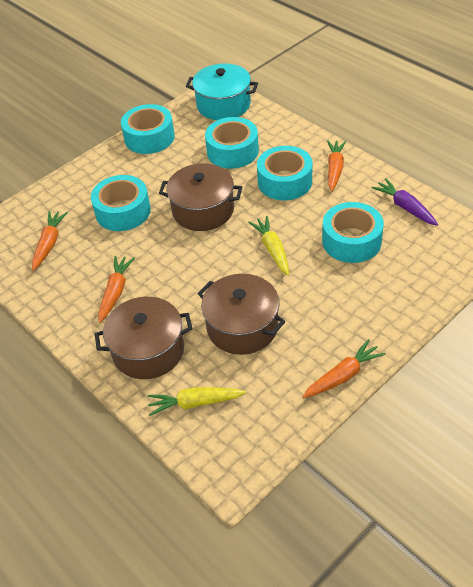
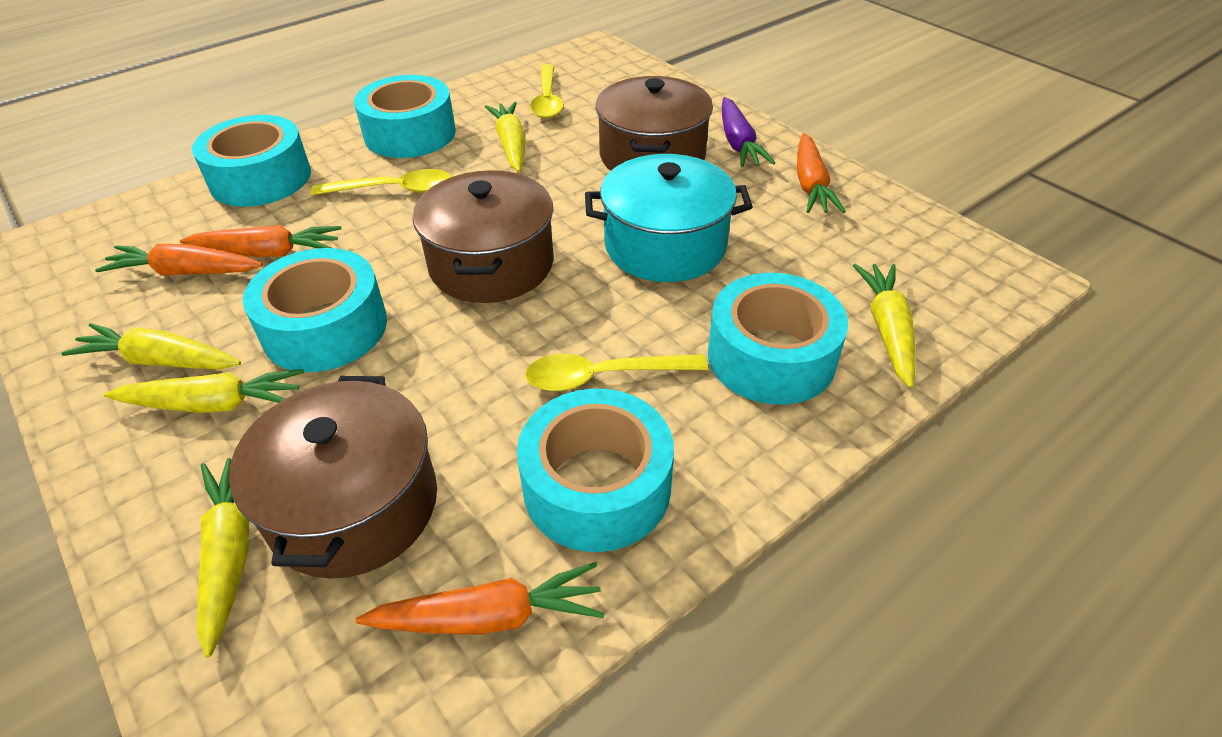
yellow carrot: [147,387,246,416] [248,216,289,276] = 2 -> [61,323,241,370] [104,369,304,413] [197,458,249,658] [485,102,525,172] [853,264,916,388] = 5
yellow spoon: none = 0 -> [310,169,451,195] [525,354,708,391] [530,64,564,119] = 3

